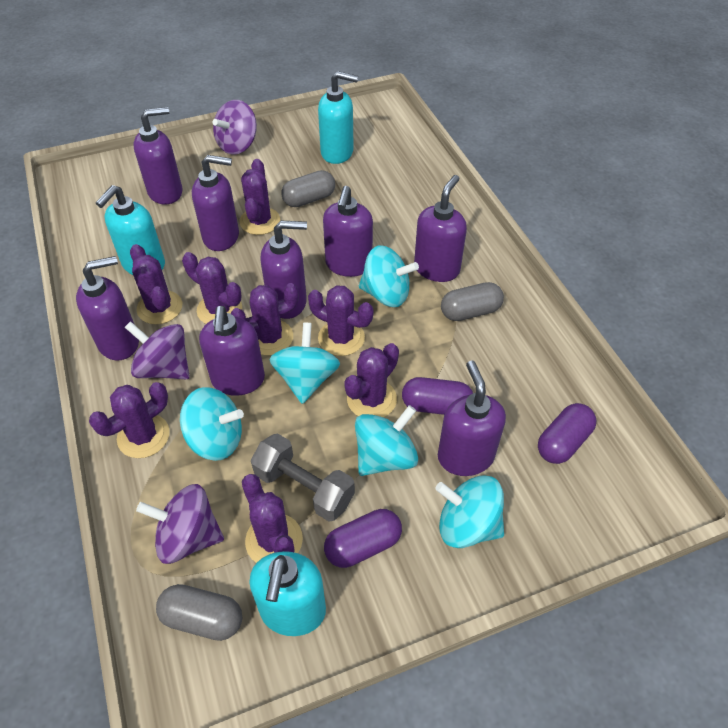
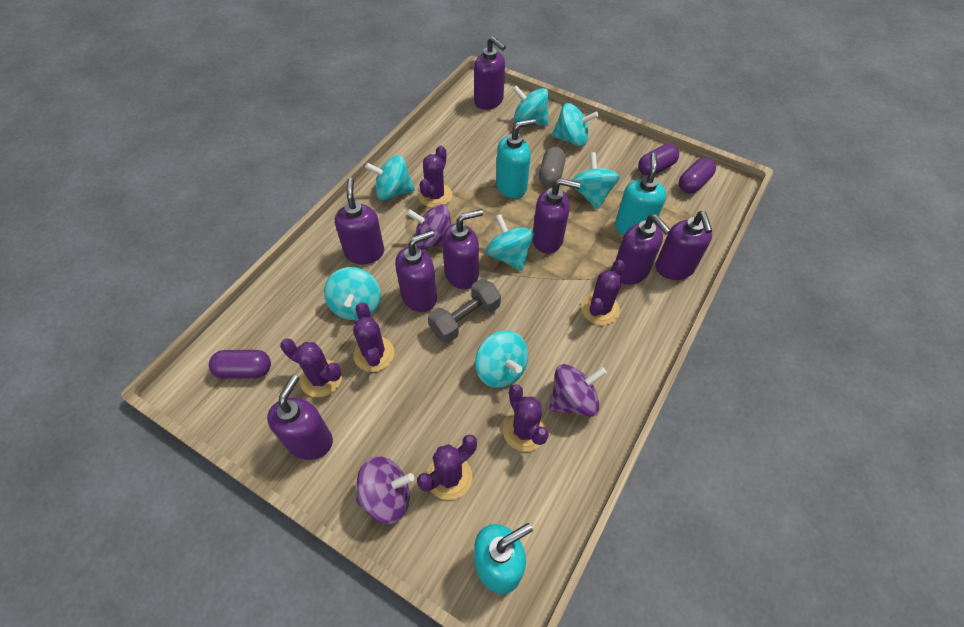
grey capsule: [156,584,242,641] [281,170,335,207] [441,282,504,321] = 3 -> [539,147,566,187] = 1
purple cactus: [89,382,170,458] [130,244,182,324] [182,252,242,324] [231,283,299,356] [239,159,280,235] [242,474,303,563] [308,285,373,356] [344,343,399,417] = 8 -> [280,339,342,397] [353,302,394,372] [417,434,477,500] [418,146,452,208] [503,384,549,452] [581,260,625,325] = 6
turquoise spinning top: [180,387,244,461] [269,322,340,404] [355,405,418,476] [359,246,419,307] [435,475,504,548] = 5 -> [324,267,381,320] [365,155,415,200] [475,330,528,388] [486,214,534,271] [513,85,549,126] [552,103,598,147] [571,152,620,209] = 7

